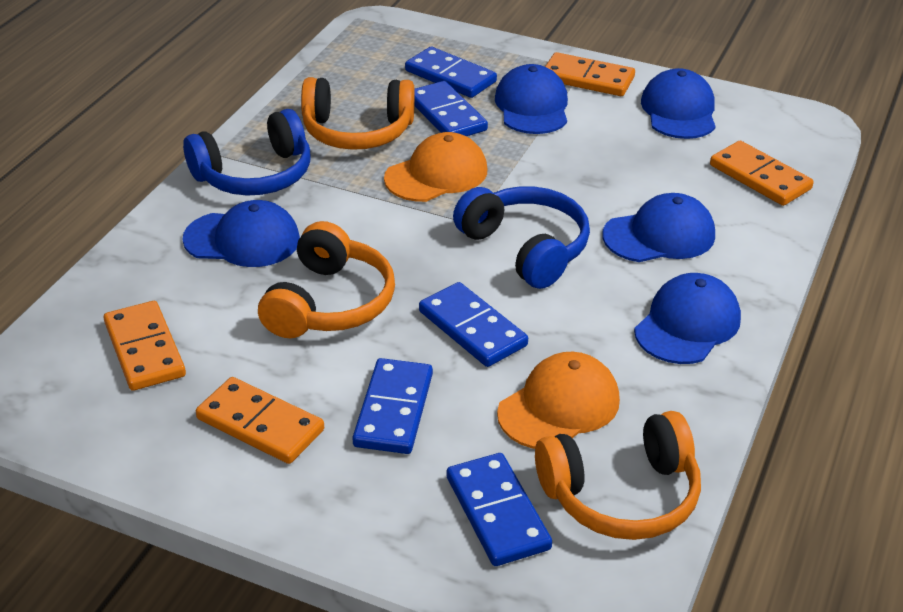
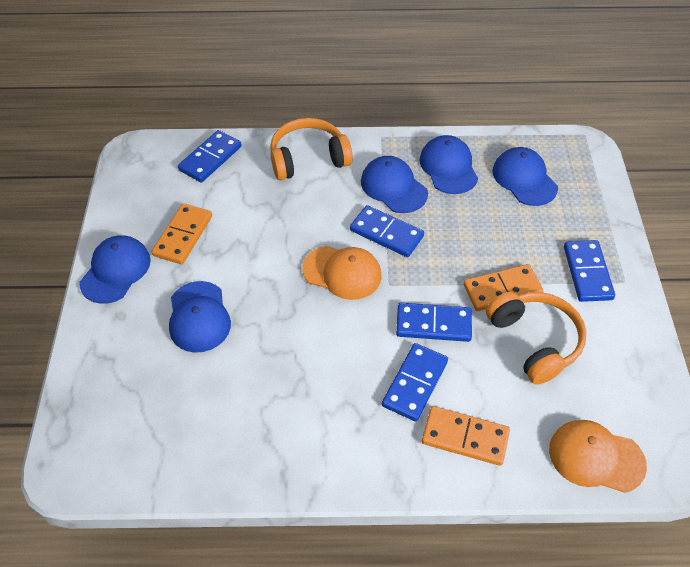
blue headphones: [183,109,311,196] [453,186,590,289] = 2 -> none = 0
orange domino: [104,301,186,391] [196,377,324,464] [545,52,635,96] [710,141,814,206] = 4 -> [152,203,212,264] [422,406,510,466] [464,264,543,311] = 3
orange headphones: [258,221,395,338] [301,77,415,150] [535,411,701,540] = 3 -> [270,118,353,180] [486,292,586,385] = 2

